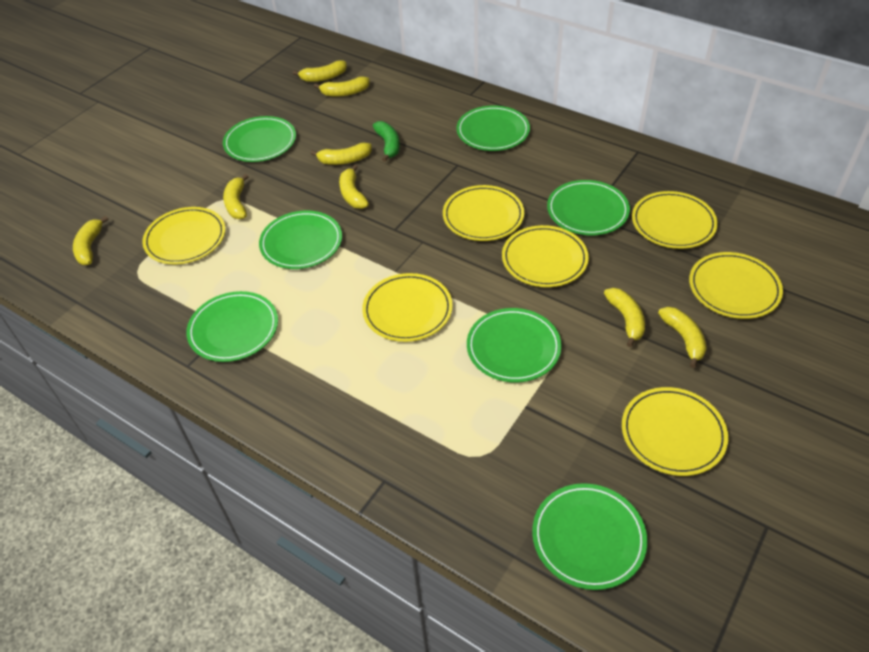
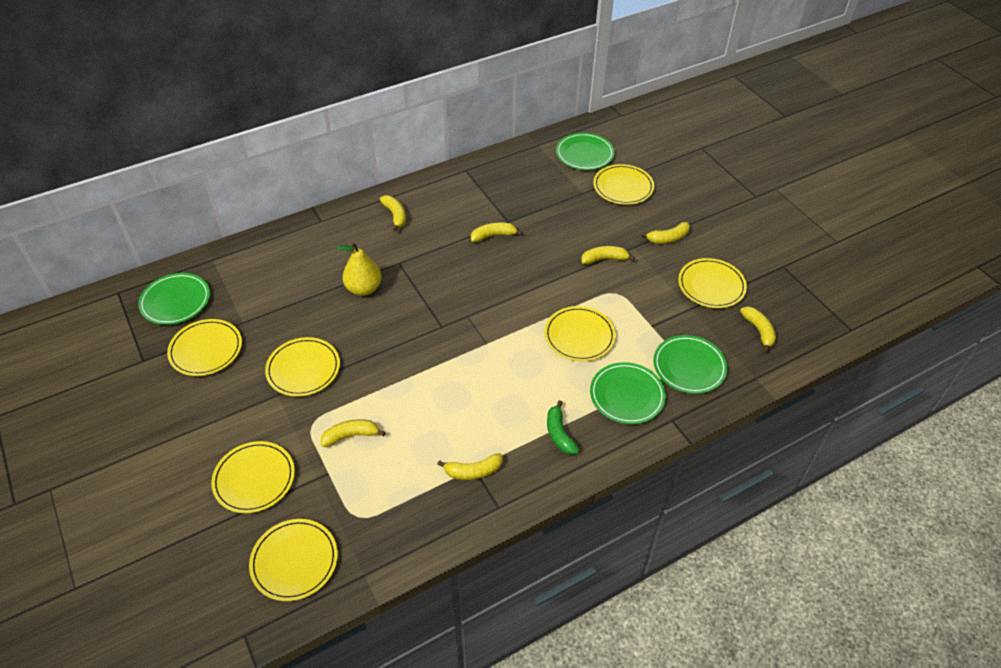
green plate: [186,291,278,362] [223,116,296,162] [259,211,342,269] [456,106,530,151] [467,308,562,382] [532,483,647,590] [547,180,630,235] = 7 -> [138,273,210,325] [556,133,615,170] [590,362,666,424] [653,335,728,394] = 4
yellow banana: [73,216,108,265] [223,174,249,219] [293,60,347,82] [310,142,372,165] [314,76,370,97] [339,164,369,209] [604,288,645,347] [658,307,707,368] = 8 -> [321,419,386,447] [380,196,406,232] [437,453,503,480] [471,222,523,242] [581,246,635,264] [641,222,690,244] [740,306,776,352] = 7
yellow pear: none = 0 -> [336,242,382,296] = 1

